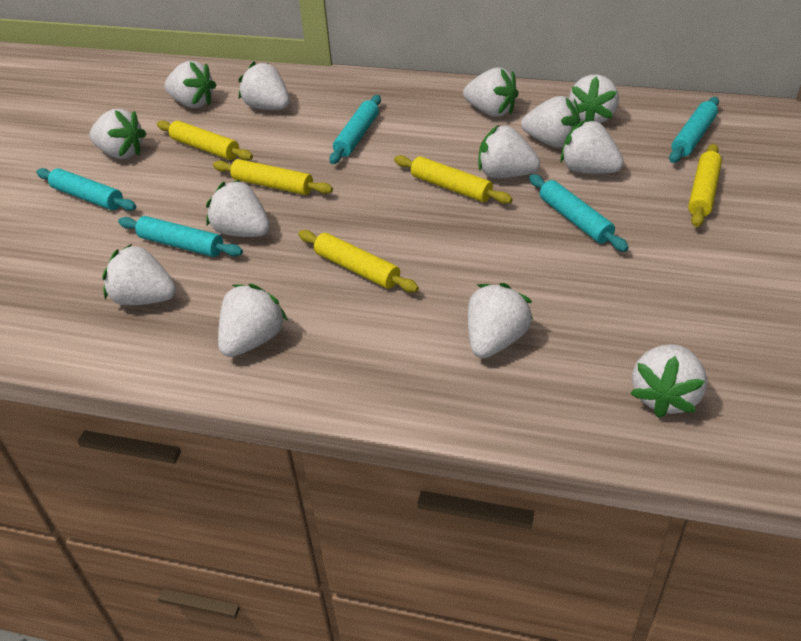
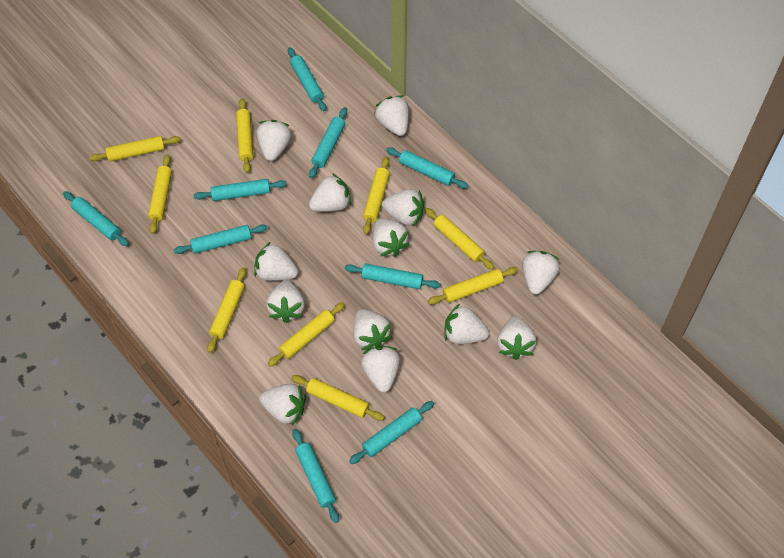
turquoise rolling pin: [36,168,136,211] [118,216,243,257] [329,95,381,164] [529,174,629,252] [669,97,719,163] = 5 -> [63,191,129,246] [174,224,268,254] [194,179,287,201] [288,47,326,111] [292,429,339,523] [309,107,347,178] [345,263,440,289] [349,401,434,464] [386,147,468,189] = 9
yellow rolling pin: [157,120,253,161] [213,159,333,195] [298,230,419,293] [394,155,513,204] [688,144,722,227] = 5 -> [89,136,181,162] [148,154,172,234] [207,267,246,353] [236,98,253,173] [268,302,345,367] [291,375,385,421] [363,157,390,234] [425,208,494,270] [428,267,518,305] = 9

